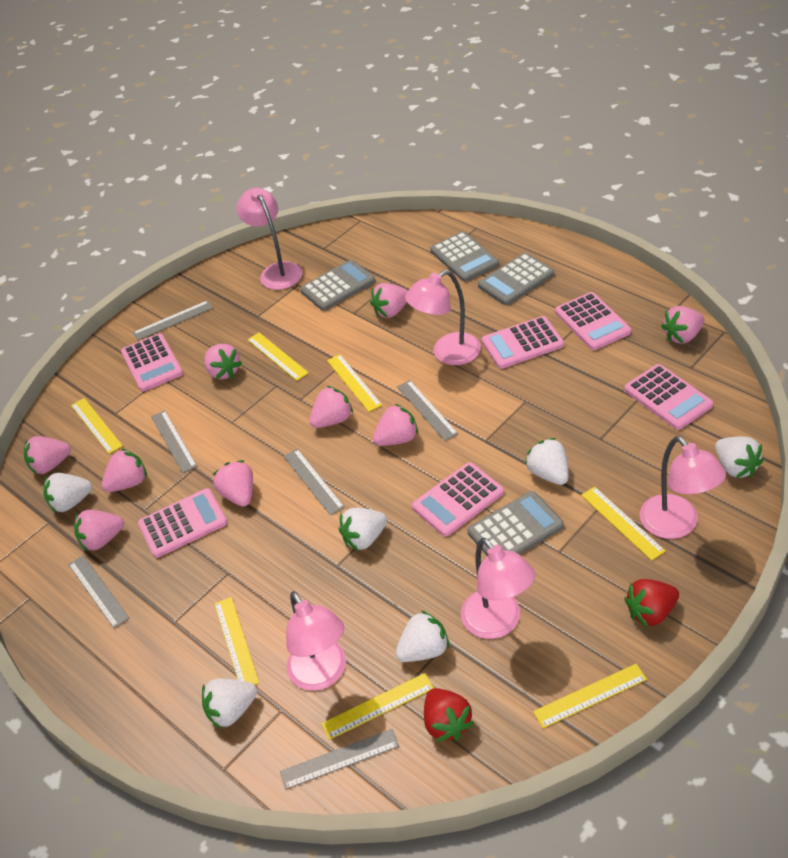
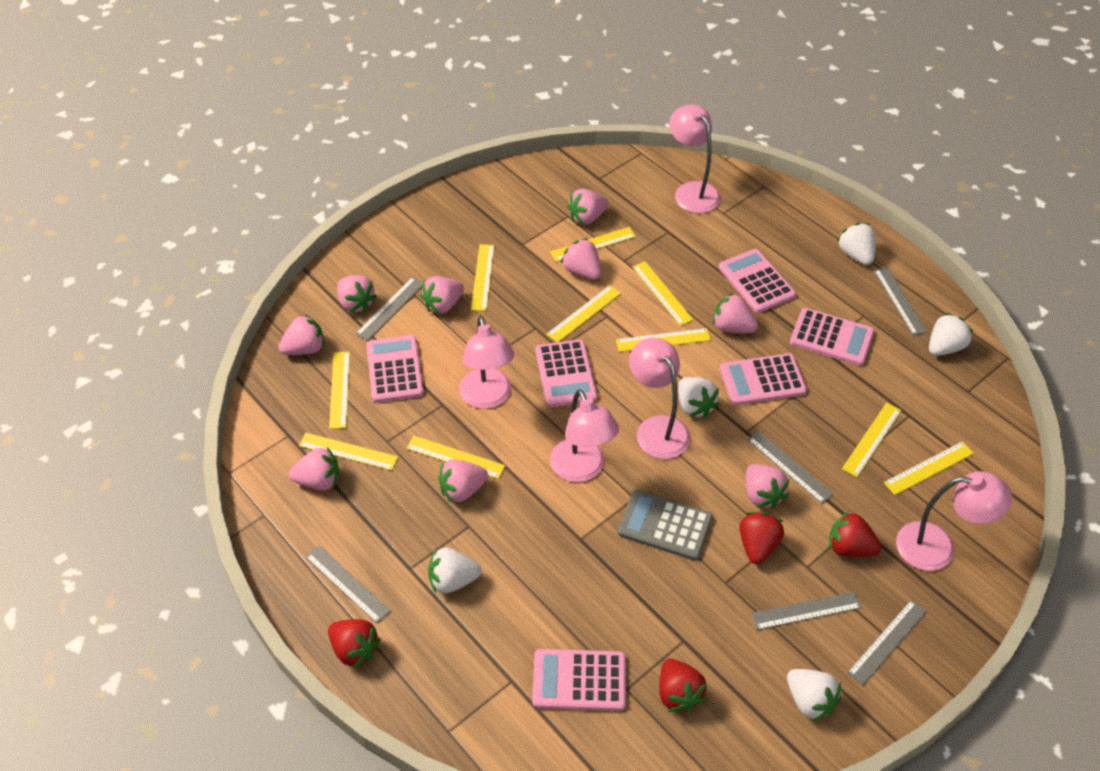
grey calculator: [300,260,375,311] [430,231,499,282] [467,491,564,557] [478,253,554,305] = 4 -> [618,490,713,560] = 1
red strawberry: [424,688,474,742] [624,579,679,627] = 2 -> [328,619,381,669] [659,659,707,713] [739,512,784,564] [829,511,882,557] = 4
white strawberry: [44,473,92,513] [202,679,257,729] [339,508,387,551] [395,610,450,662] [525,438,569,485] [715,436,763,478] = 6 -> [428,548,481,593] [678,377,719,418] [787,669,841,722] [837,223,876,265] [929,313,973,356] = 5
yellow ruler: [71,398,123,454] [214,597,259,685] [247,333,309,381] [321,673,434,740] [327,354,382,412] [533,664,647,728] [581,486,665,560] = 7 -> [299,433,398,471] [329,352,350,429] [406,435,505,479] [471,244,494,311] [546,285,621,342] [550,227,636,262] [616,328,711,352] [632,261,694,326] [842,403,902,477] [884,441,974,495] = 10

